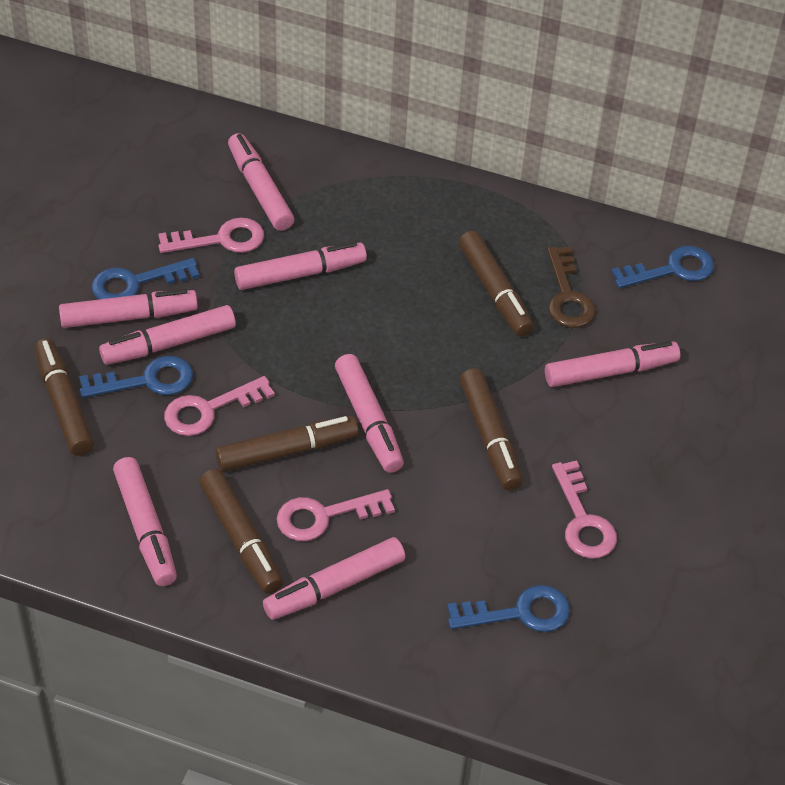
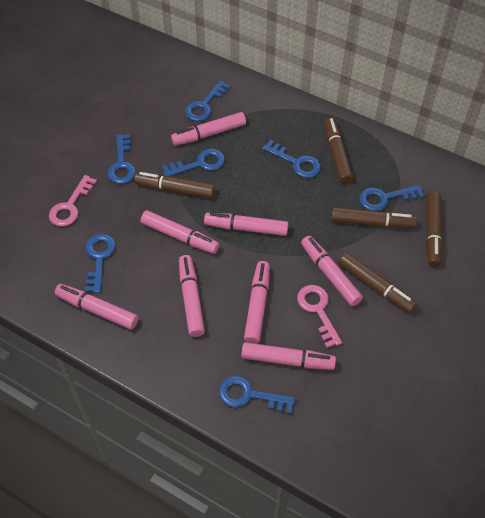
blue key: [79,356,193,398] [91,258,200,299] [447,585,570,632] [611,246,714,288] = 4 -> [85,234,116,293] [108,134,136,184] [162,149,225,177] [185,80,231,121] [219,376,296,414] [262,140,321,178] [359,185,424,211] = 7
brown key: [547,246,596,328] = 1 -> none = 0
pink key: [158,218,264,253] [164,376,275,436] [277,489,395,541] [552,460,617,559] = 4 -> [49,175,97,227] [297,285,342,348] = 2

